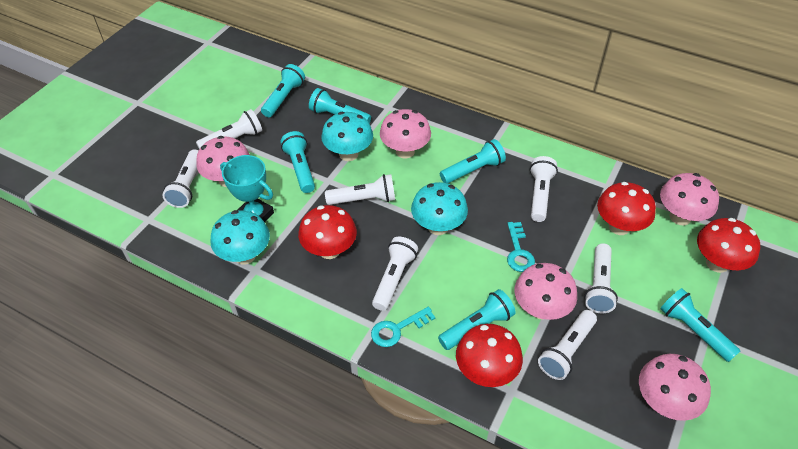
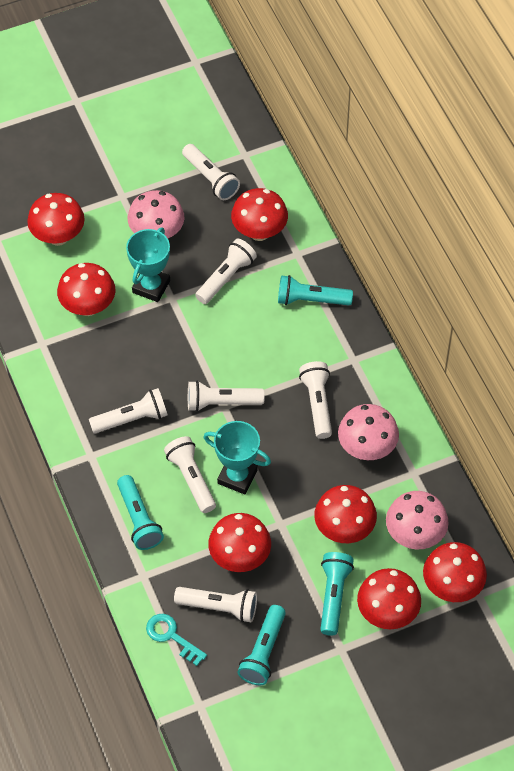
pink mushroom: [196,136,250,187] [380,109,431,158] [514,263,577,320] [639,354,711,421] [660,173,719,225] = 5 -> [128,190,184,238] [338,404,399,460] [386,491,449,549] = 3
red mushroom: [298,205,357,259] [456,324,523,387] [597,182,656,235] [697,218,760,273] = 4 -> [27,193,85,246] [57,263,115,316] [208,513,271,572] [231,188,288,241] [314,485,377,543] [357,568,421,629] [423,542,487,602] = 7
turquoise flashlight: [261,64,305,117] [280,131,315,193] [309,88,371,123] [438,289,516,350] [440,139,506,184] [660,288,740,362] = 6 -> [117,475,164,550] [237,605,286,685] [278,275,353,305] [320,552,354,636] = 4
turquoise key: [371,307,435,347] [507,222,535,272] = 2 -> [146,614,207,666] = 1
turquoise mushroom: [211,210,270,264] [321,112,373,161] [411,182,468,235] = 3 -> none = 0
turquoise trophy: [220,155,274,222] = 1 -> [126,228,170,302] [203,421,271,494] = 2

